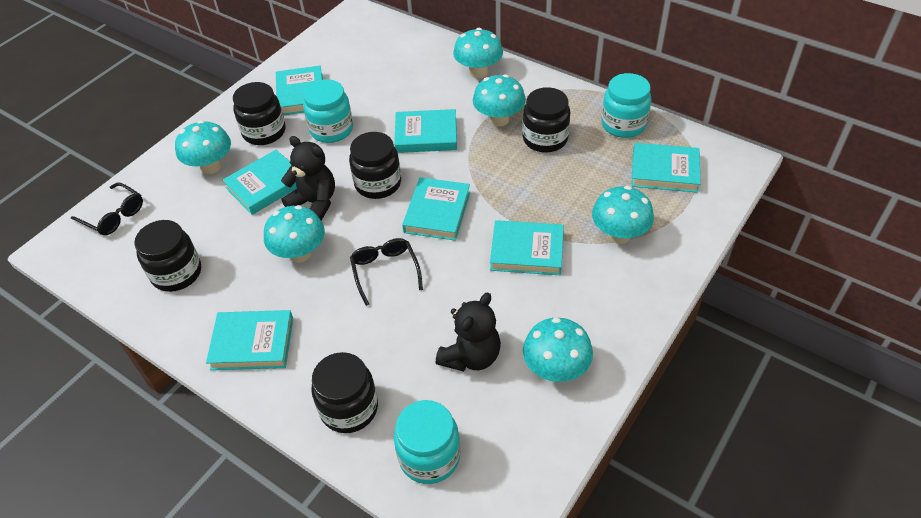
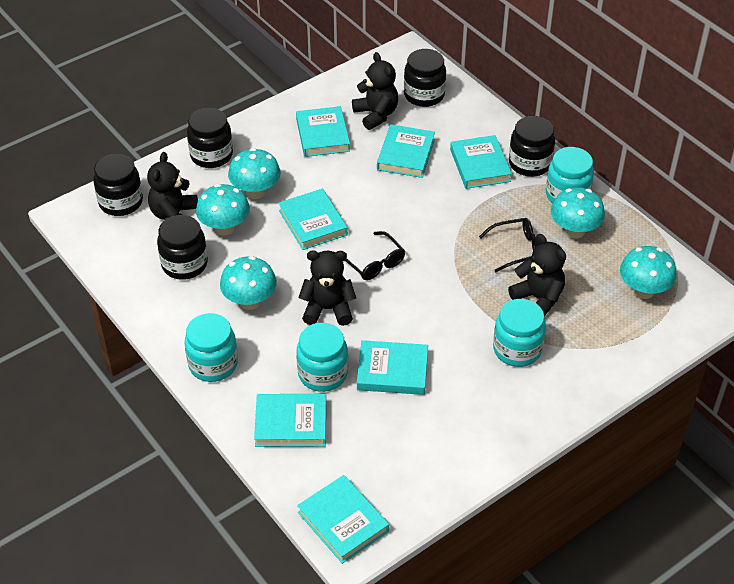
black teddy bear: [281,136,335,221] [436,292,501,372] = 2 -> [147,152,198,220] [298,250,356,326] [352,52,398,130] [508,234,566,316] = 4
turquoise jar: [303,79,353,143] [394,400,460,484] [601,73,651,138] = 3 -> [184,313,238,382] [296,323,348,392] [493,299,546,367] [546,147,594,203] = 4
turquoise mushroom: [175,120,231,174] [264,205,325,263] [453,28,503,78] [473,74,526,127] [523,317,593,382] [592,186,654,244] = 6 -> [196,184,250,235] [220,256,277,310] [228,148,281,199] [551,187,605,239] [620,246,677,299] = 5

